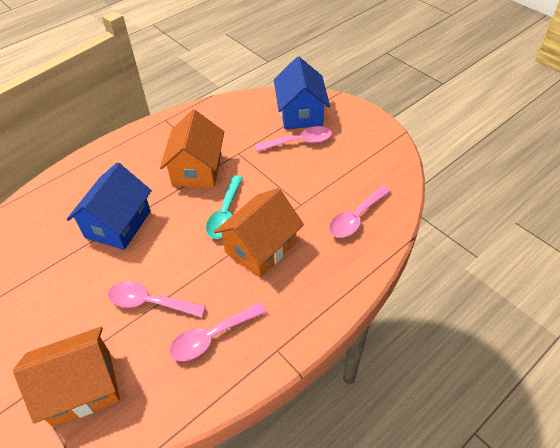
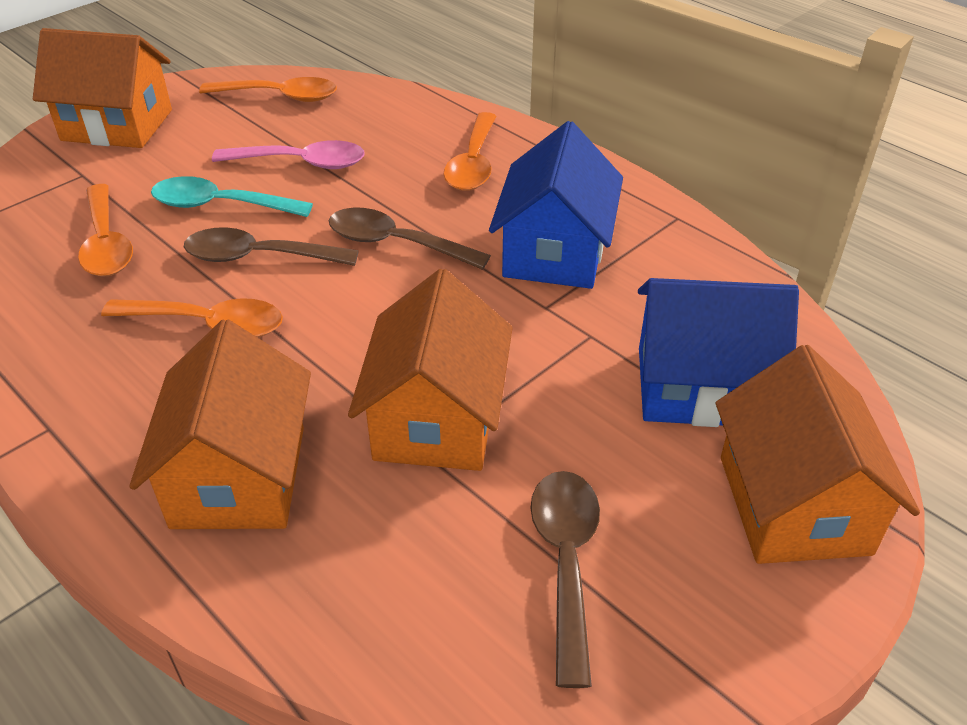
brown spoon: none = 0 -> [184,227,358,266] [329,208,491,270] [530,471,600,688] = 3
orange house: [13,327,120,427] [160,110,224,188] [214,188,304,278] = 3 -> [33,28,172,148] [129,319,311,529] [348,269,512,471] [716,345,920,564] = 4
orange spoon: none = 0 -> [78,184,133,277] [101,298,283,338] [199,77,337,102] [443,112,496,191] = 4
pink spoon: [108,281,206,318] [169,302,267,361] [255,126,332,152] [329,185,391,238] = 4 -> [212,140,365,169] = 1

